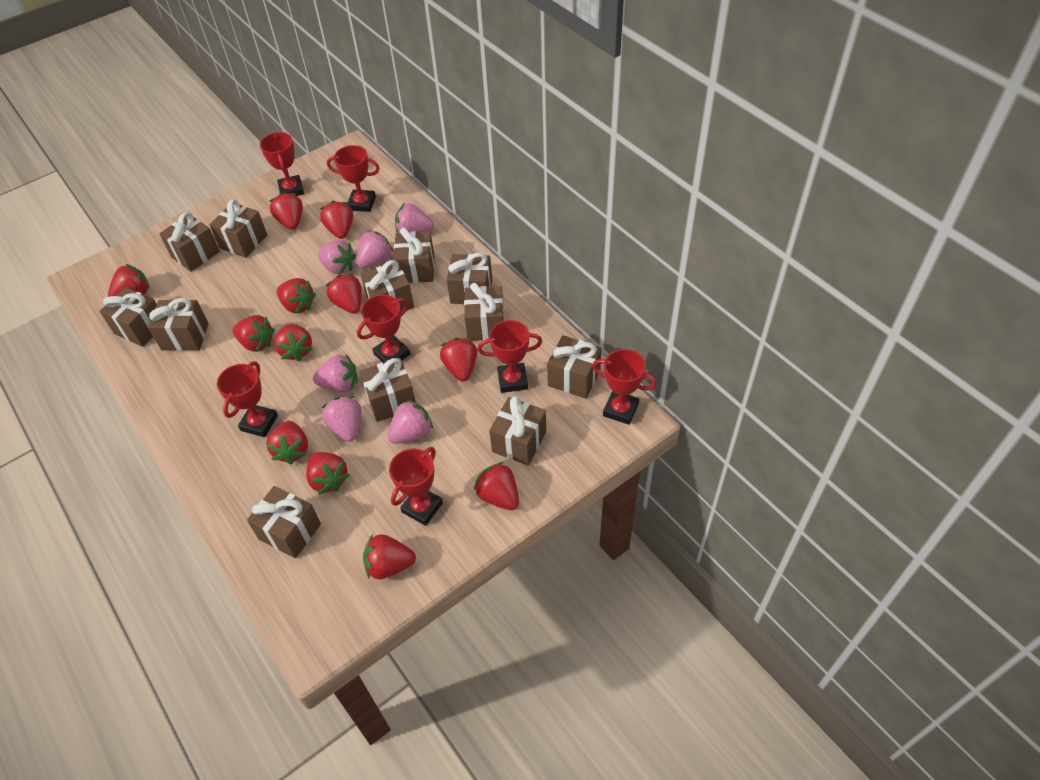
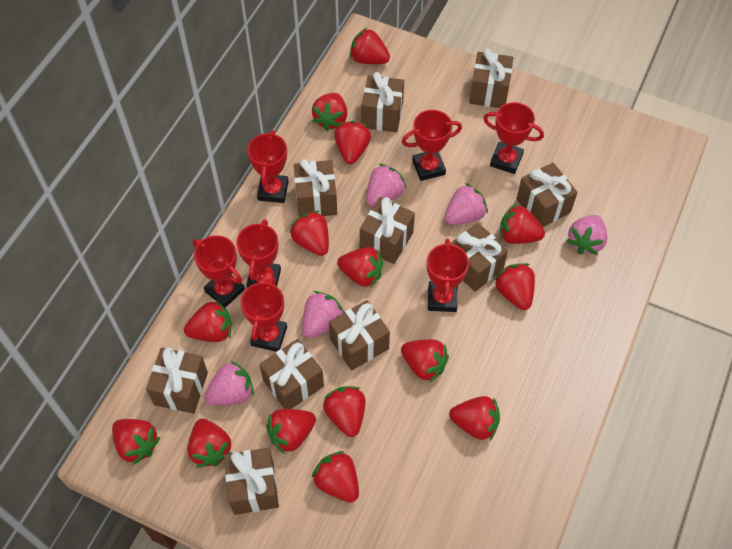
brown gift: [100,287,157,347] [148,298,208,351] [159,212,220,272] [210,199,267,258] [247,486,321,558] [360,358,416,422] [361,260,414,311] [393,228,435,283] [447,253,492,304] [464,283,505,341] [489,396,546,465] [547,335,602,399] = 12 -> [146,347,208,414] [224,448,279,515] [259,339,324,409] [294,159,337,217] [329,300,390,370] [360,197,415,264] [361,72,404,132] [450,223,508,292] [469,48,513,108] [516,163,578,227] = 10
pink strawberry: [313,353,358,393] [318,240,356,274] [321,396,361,442] [356,230,394,268] [387,399,433,444] [395,203,434,233] = 6 -> [204,361,254,405] [302,291,344,338] [366,164,407,207] [444,183,488,225] [567,215,607,255] = 5
red strawberry: [108,264,150,297] [233,315,275,352] [266,421,308,464] [269,192,303,230] [274,324,312,361] [277,278,316,314] [306,452,349,494] [320,201,353,239] [326,274,362,314] [363,534,416,579] [440,338,477,381] [474,462,519,510] = 12 -> [112,419,160,465] [184,300,232,342] [188,419,232,467] [266,409,316,454] [290,211,329,256] [312,93,347,131] [312,451,359,503] [323,386,366,437] [334,121,371,164] [337,247,383,287] [350,28,390,64] [401,339,449,383] [449,396,500,440] [494,263,535,310] [500,204,545,244] = 15

